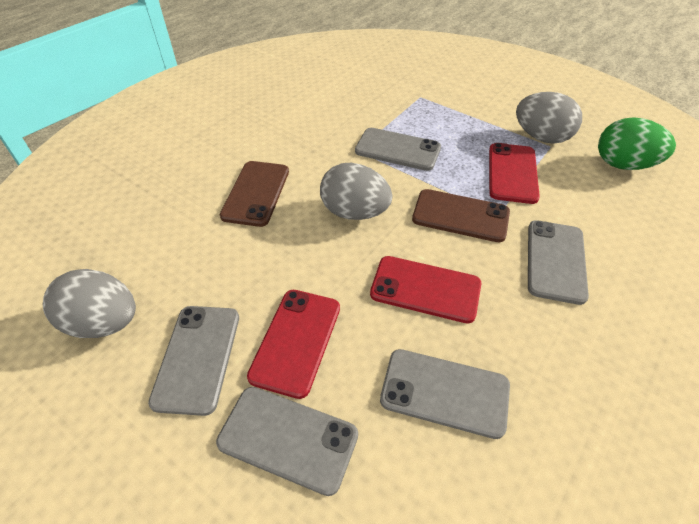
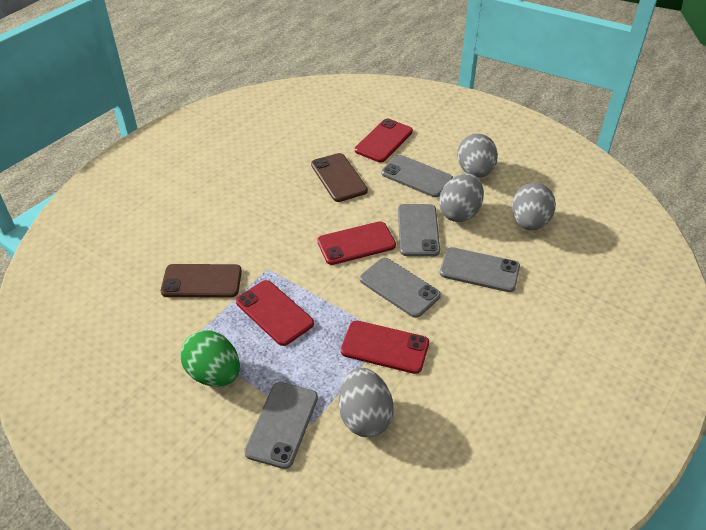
grey egg: [43,269,136,338] [320,163,392,220] [516,92,582,144] = 3 -> [339,368,394,437] [439,173,484,222] [457,133,498,178] [512,183,556,231] = 4
red phone: [247,290,340,399] [370,256,481,324] [489,143,540,204] = 3 -> [236,280,314,346] [317,221,396,265] [341,320,429,374] [355,119,413,162] = 4

